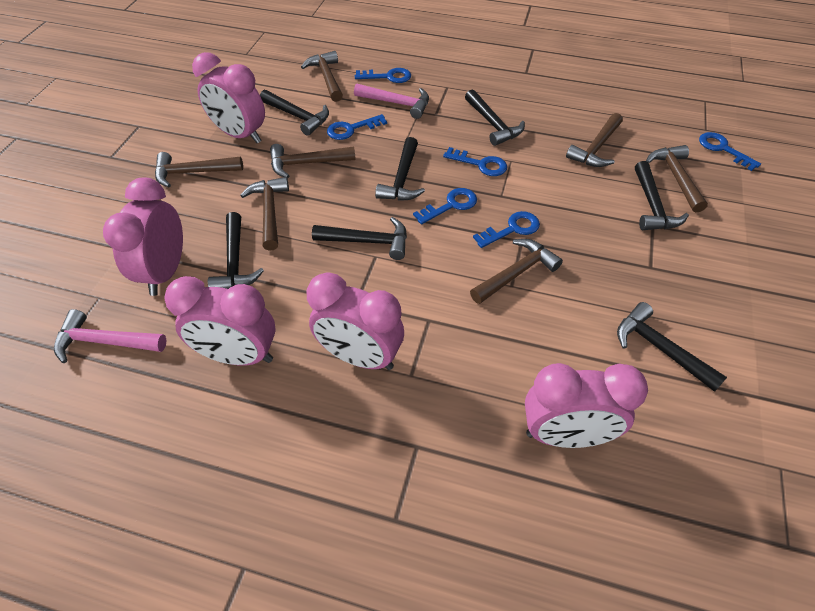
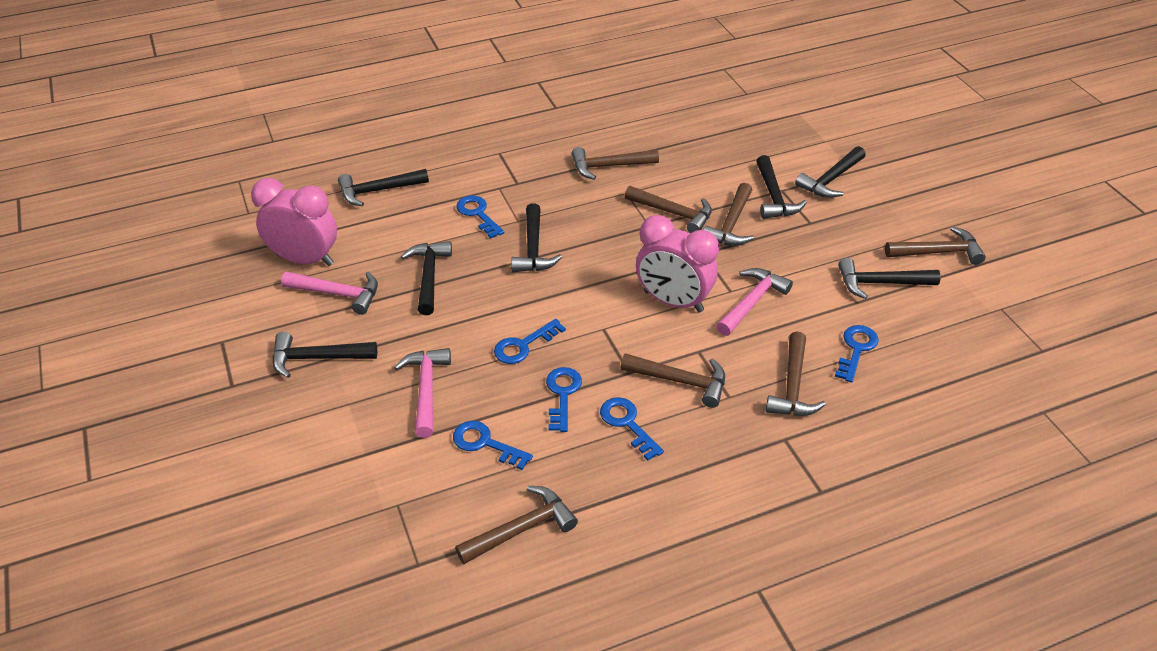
pink clock: [103,177,183,296] [165,276,276,366] [192,52,265,143] [307,272,404,370] [525,363,648,448] = 5 -> [251,178,337,266] [636,215,719,312] = 2
pink hammer: [54,309,166,363] [354,83,429,119] = 2 -> [281,272,378,315] [394,348,451,438] [716,268,793,336] = 3

